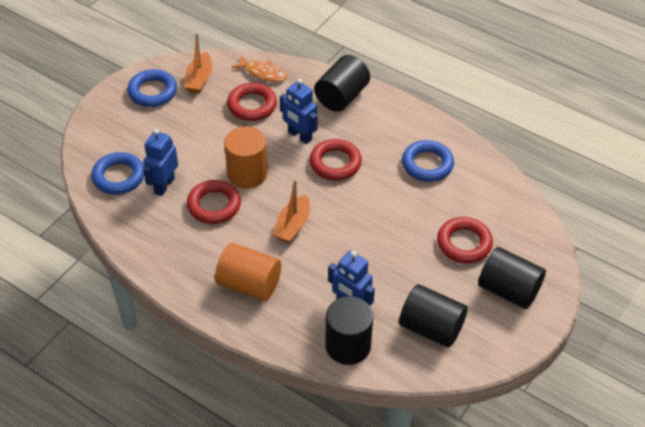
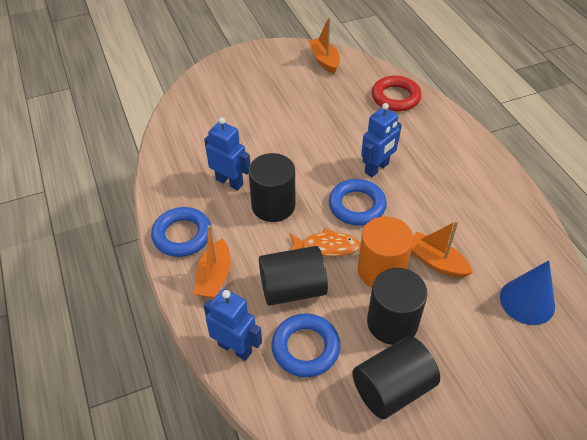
blue cone: none = 0 -> [500,260,555,325] = 1
orange boat: [184,33,212,94] [272,179,310,243] = 2 -> [194,225,231,299] [309,17,340,74] [411,221,473,278] = 3
orange cylinder: [215,243,281,301] [224,126,267,189] = 2 -> [358,216,413,287] = 1
red ring: [187,180,241,224] [227,83,277,121] [310,139,362,180] [437,217,493,263] = 4 -> [372,76,421,112] = 1

